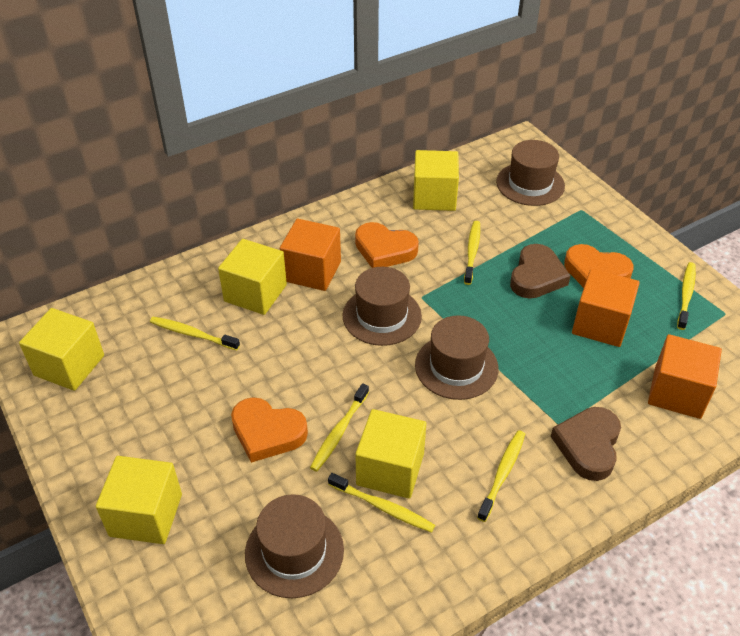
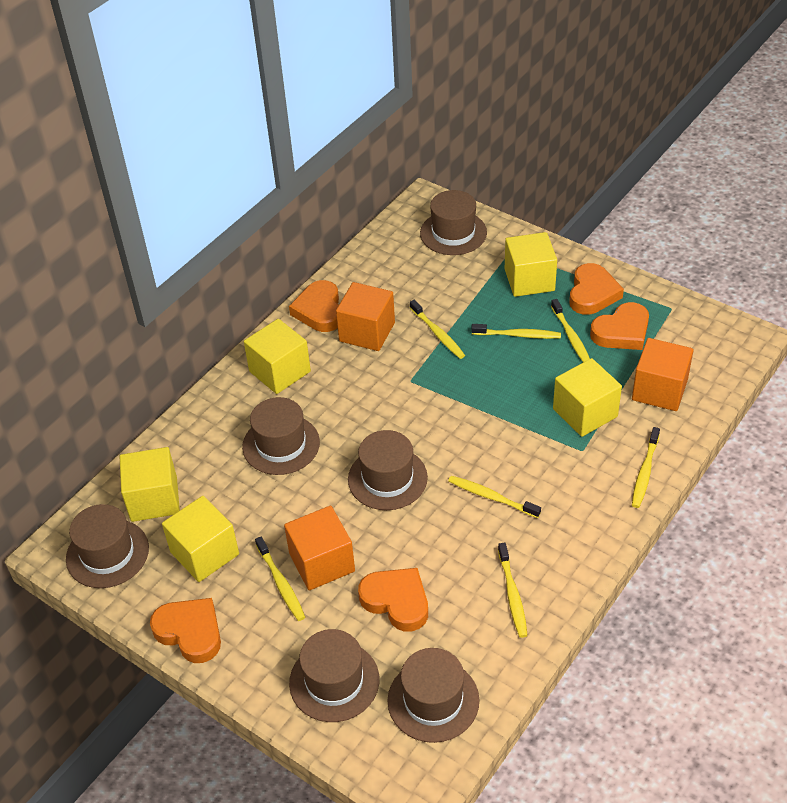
brown hat: [245,494,344,598] [343,267,422,346] [415,315,499,400] [496,140,565,206] = 4 -> [66,504,149,588] [242,397,320,475] [289,629,379,722] [348,430,428,510] [387,648,479,743] [420,190,487,255] = 6
brown heart: [510,244,571,299] [551,407,621,481] = 2 -> none = 0
orange heart: [231,397,308,463] [355,222,419,268] [564,244,633,288] = 3 -> [150,598,221,663] [289,280,339,332] [358,568,428,632] [569,263,624,315] [590,302,649,350] = 5
yellow toothbrush: [150,317,240,350] [310,383,369,472] [328,473,435,533] [464,221,480,285] [477,430,525,522] [677,262,696,330] = 6 -> [255,537,305,621] [410,300,465,359] [448,476,541,518] [471,324,561,339] [498,543,528,638] [551,299,590,362] [632,427,660,508] = 7

